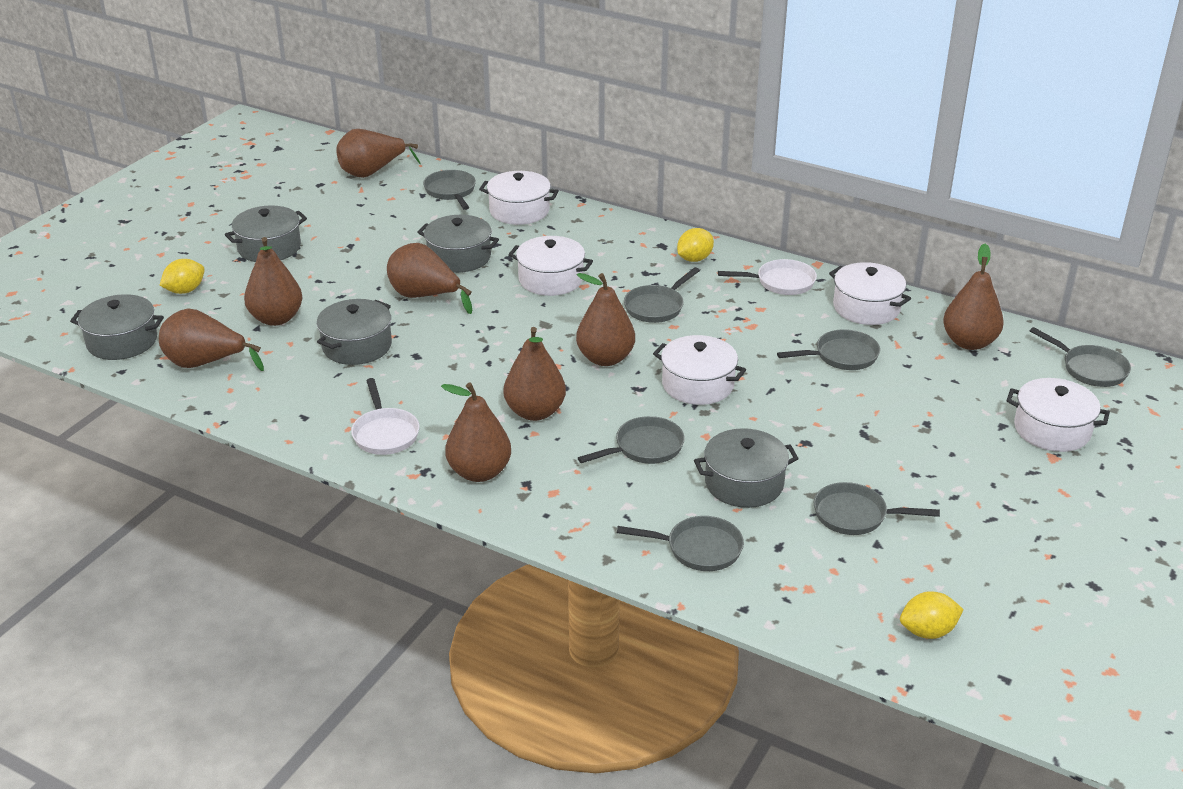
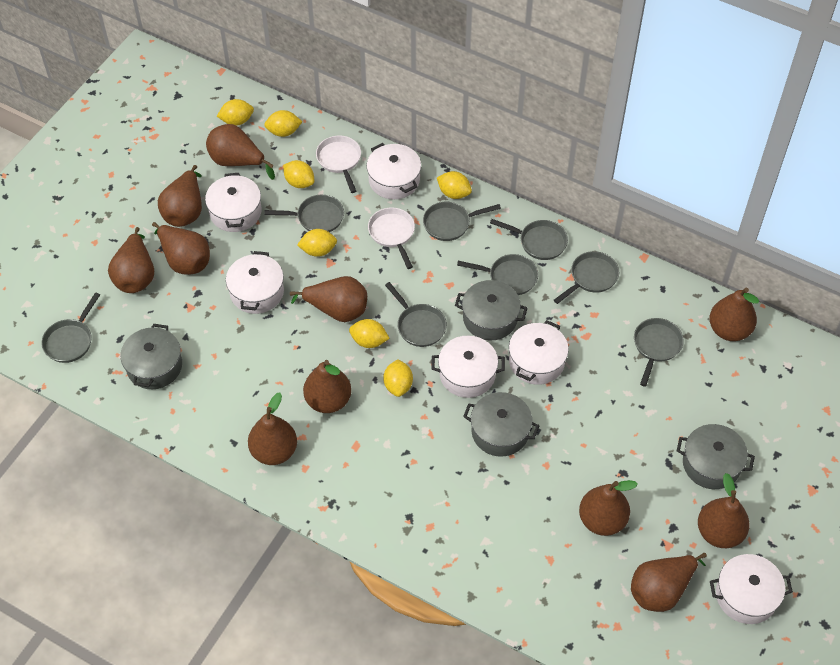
brown pear: [159,309,264,371] [244,237,303,326] [337,129,421,178] [387,243,472,314] [441,383,511,482] [504,327,566,421] [576,273,635,366] [943,244,1004,350] = 8 -> [108,227,154,293] [152,222,210,275] [158,165,202,227] [206,124,275,180] [248,392,297,465] [290,276,367,322] [303,360,351,413] [579,480,638,536] [631,553,707,612] [698,473,750,548] [709,288,759,341] = 11
grey pan: [423,170,476,210] [578,416,685,464] [617,516,744,571] [624,267,700,323] [777,329,880,370] [814,482,940,535] [1030,327,1131,387] = 7 -> [41,292,100,363] [264,195,344,232] [385,282,447,347] [423,202,501,241] [457,254,538,295] [490,219,568,260] [554,251,619,304] [634,318,684,387] = 8
grey pot: [70,294,164,360] [225,205,307,262] [317,299,392,365] [417,215,499,273] [694,428,799,508] = 5 -> [120,324,182,389] [455,280,527,340] [463,392,539,457] [677,424,755,489] = 4
white pot: [479,171,559,225] [508,236,593,296] [653,335,746,405] [829,262,911,325] [1006,378,1110,452] = 5 -> [205,173,262,232] [226,251,284,314] [367,143,421,199] [431,336,505,398] [509,320,569,385] [710,554,793,624] = 6
yellow lemon: [159,259,205,294] [677,228,714,262] [900,591,964,639] = 3 -> [217,99,254,126] [265,110,302,137] [283,160,314,188] [297,229,337,257] [349,319,390,348] [383,359,413,397] [437,171,472,199] = 7

